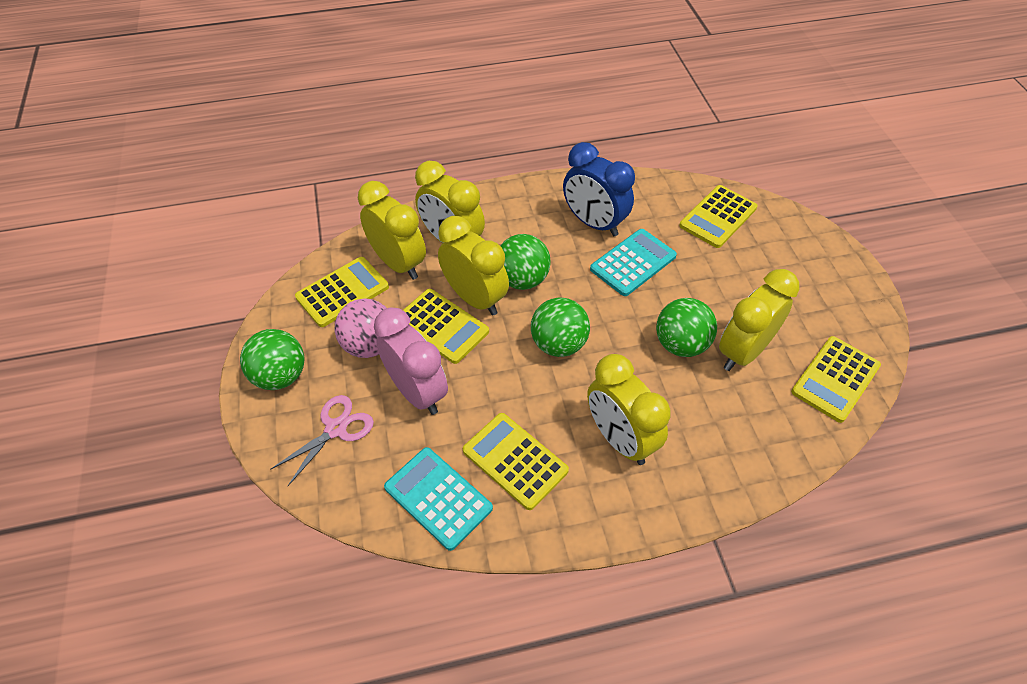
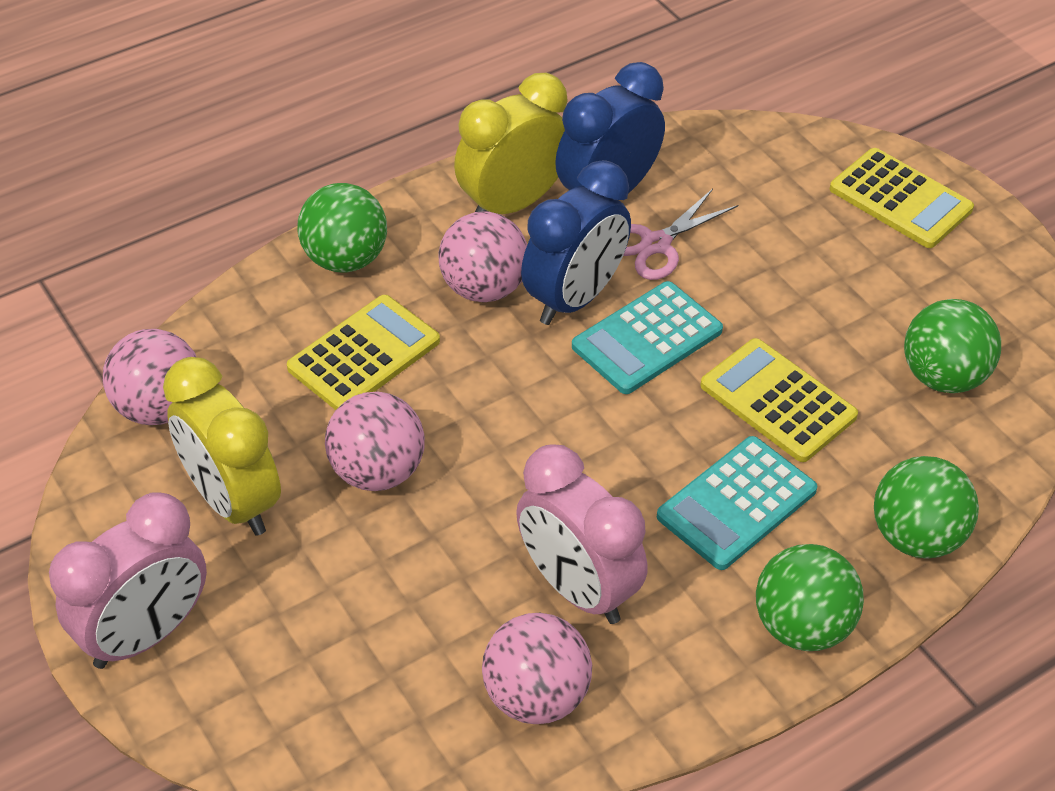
blue clock: [563,142,635,236] = 1 -> [521,160,631,325] [555,62,665,193] = 2
pink ball: [335,298,387,358] = 1 -> [103,329,196,425] [325,392,425,491] [438,211,527,302] [482,613,592,724] = 4
pink clock: [374,308,448,415] = 1 -> [49,492,207,669] [516,444,647,624] = 2
yellow calculator: [295,257,389,327] [403,289,489,364] [463,413,569,510] [679,185,757,248] [791,336,881,423] = 5 -> [287,295,440,410] [700,338,858,462] [830,148,974,248] = 3
yellow clock: [358,181,426,280] [415,161,485,243] [438,216,509,316] [587,354,671,465] [719,269,800,371] = 5 -> [163,357,281,536] [454,73,568,214] = 2

